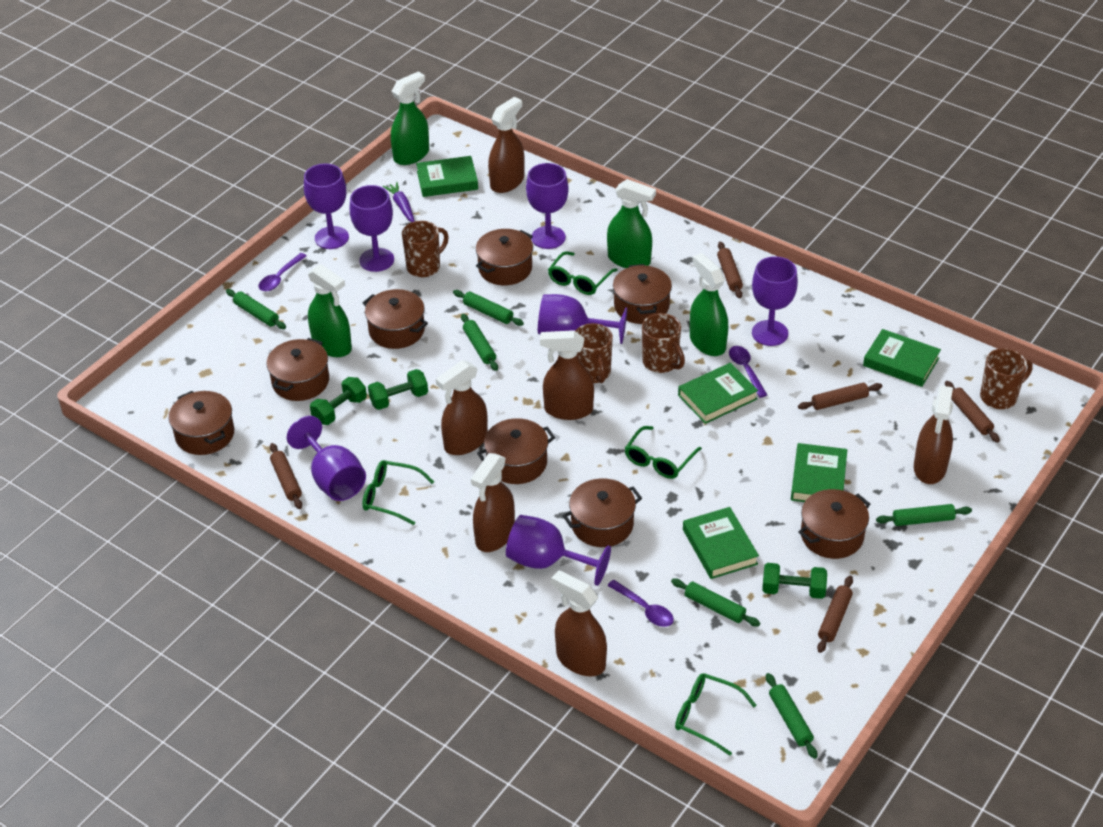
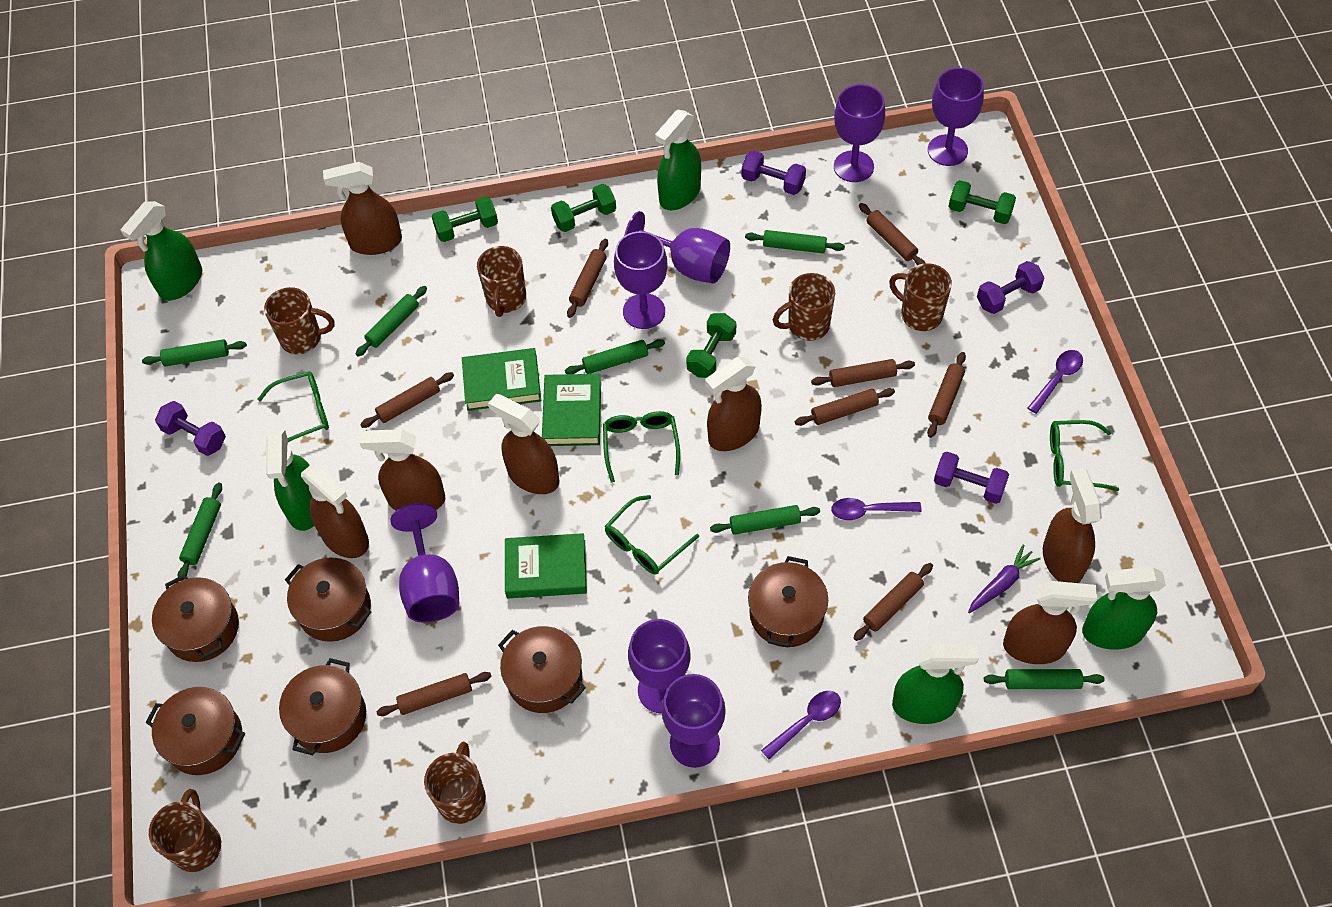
brown mug: [402,221,449,277] [576,323,613,383] [642,313,685,373] [980,348,1033,409] = 4 -> [149,789,221,872] [264,287,335,354] [424,742,486,824] [477,246,526,317] [773,273,835,341] [889,263,952,331] = 6
brown pot: [168,391,234,455] [267,338,329,401] [363,289,428,349] [476,229,533,285] [477,418,555,484] [563,479,642,547] [613,264,672,324] [799,489,870,559] = 8 -> [145,687,245,775] [152,574,239,662] [279,658,366,755] [285,557,371,642] [498,626,586,713] [748,556,828,647] = 6
brown rolling pin: [270,443,302,509] [717,242,743,299] [798,383,883,410] [817,576,853,653] [945,381,1000,443] = 5 -> [360,372,454,428] [376,672,492,716] [567,239,608,318] [795,388,895,426] [811,359,915,387] [854,563,933,641] [859,203,925,265] [927,352,966,438] = 8
brown spray bottle: [436,360,488,455] [471,453,515,552] [488,97,525,193] [540,330,594,420] [551,570,607,676] [914,385,953,484] = 6 -> [301,464,369,558] [323,162,402,255] [360,429,445,510] [488,394,559,494] [705,357,762,451] [1003,581,1097,664] [1043,469,1102,583] = 7
green book: [416,156,478,197] [678,363,758,424] [683,507,759,579] [791,443,847,502] [863,329,941,387] = 5 -> [462,348,541,411] [505,533,587,598] [542,374,601,446] = 3
green dumbbell: [310,377,367,425] [368,369,428,410] [762,563,827,599] = 3 -> [432,196,498,242] [551,184,616,232] [686,313,736,378] [948,180,1016,224] = 4
green rolling pin: [226,289,286,329] [453,290,524,326] [461,314,498,371] [671,579,760,626] [766,673,817,759] [876,504,972,526] = 6 -> [142,339,247,366] [178,483,222,581] [356,286,427,357] [565,339,665,374] [710,505,820,535] [745,230,845,253] [984,669,1105,689] = 7
green spray bottle: [308,264,352,357] [391,71,429,165] [607,179,656,268] [690,253,728,356] = 4 -> [121,201,202,301] [266,430,314,531] [655,110,701,210] [892,644,979,724] [1082,566,1166,649] = 5
purple dumbbell: none = 0 -> [155,401,226,456] [742,150,806,195] [934,452,1009,504] [977,261,1044,314] = 4

